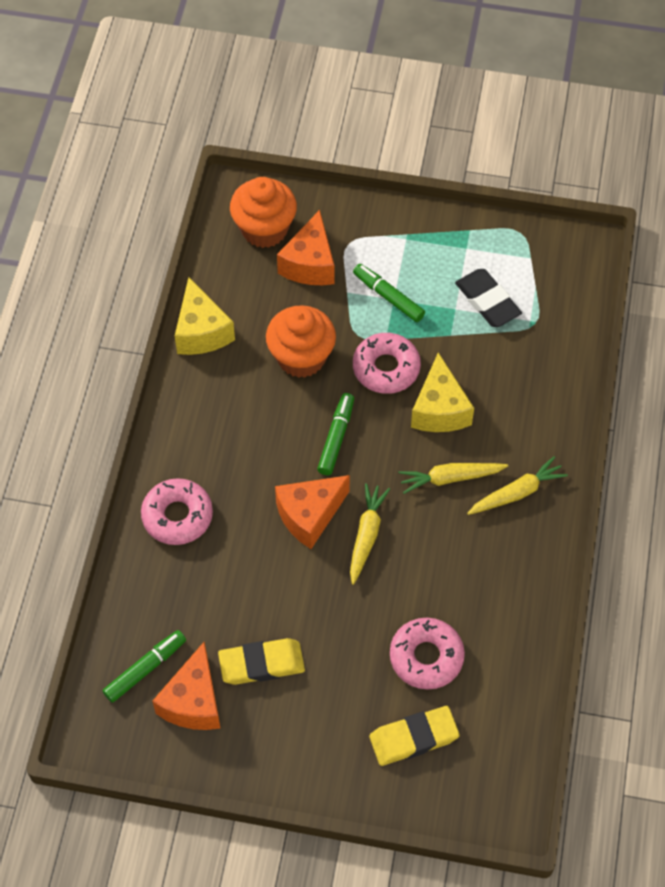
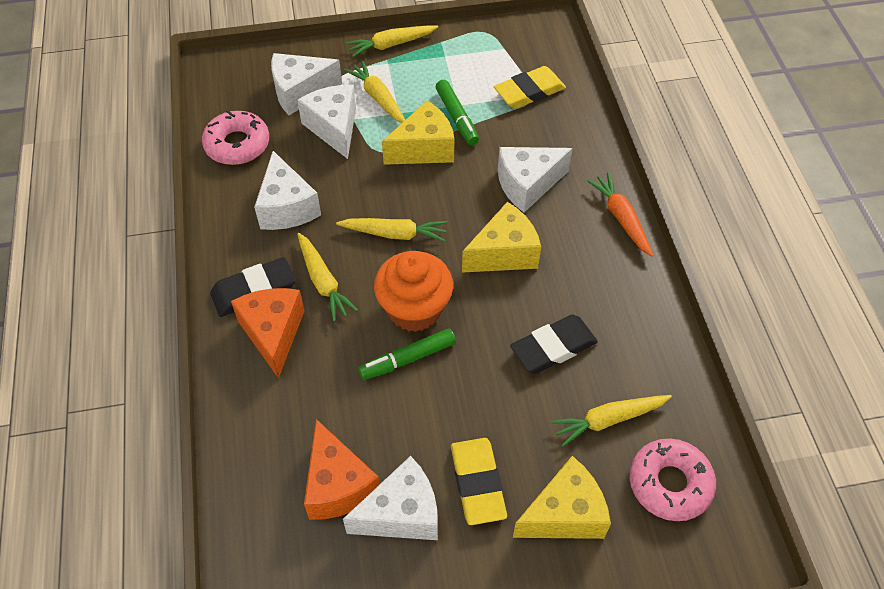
black eraser: [455,269,522,327] = 1 -> [210,257,296,317] [510,315,598,374] = 2
green marker: [103,630,186,703] [317,393,354,476] [353,264,425,322] = 3 -> [358,328,456,380] [436,80,479,145] = 2
orange carrot: none = 0 -> [587,173,653,257] = 1
orange cheese: [152,641,220,730] [275,475,350,549] [277,210,334,285] = 3 -> [231,288,305,378] [304,419,380,520] = 2
orange cupcake: [230,177,297,248] [266,305,336,378] = 2 -> [374,251,453,332] = 1
pink donut: [141,478,213,545] [353,333,421,394] [390,618,465,690] = 3 -> [202,110,269,165] [629,439,716,521] = 2
white cheese: none = 0 -> [254,151,321,230] [271,53,342,115] [297,85,356,159] [343,456,438,540] [498,147,573,213] = 5
yellow carrot: [350,483,390,585] [399,463,508,494] [467,456,568,515] = 3 -> [297,233,358,322] [336,218,447,242] [344,61,405,123] [346,25,438,57] [551,395,672,447] = 5
yellow cheese: [175,277,235,355] [411,352,474,432] = 2 -> [382,101,454,165] [462,202,541,273] [513,456,611,539] = 3

